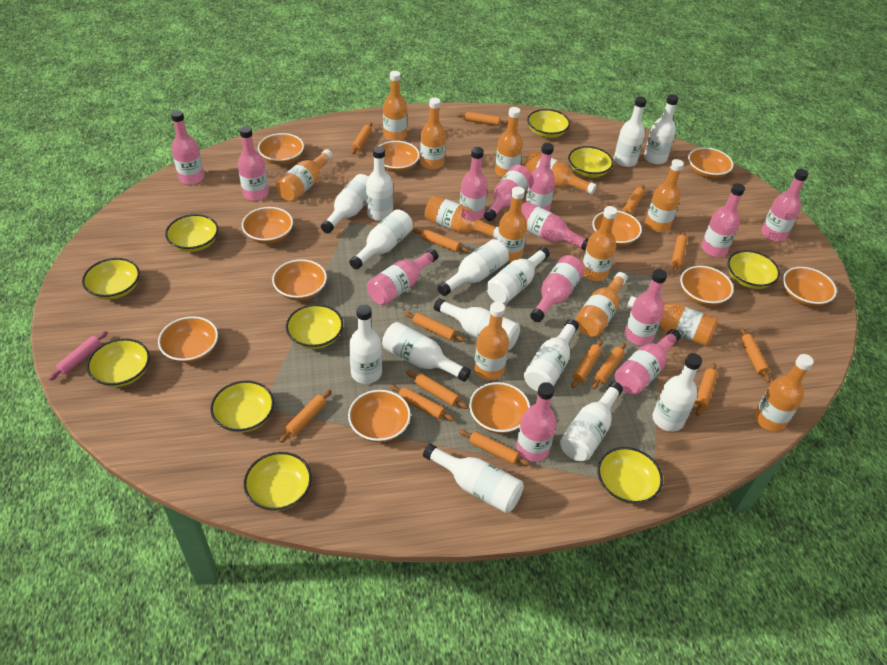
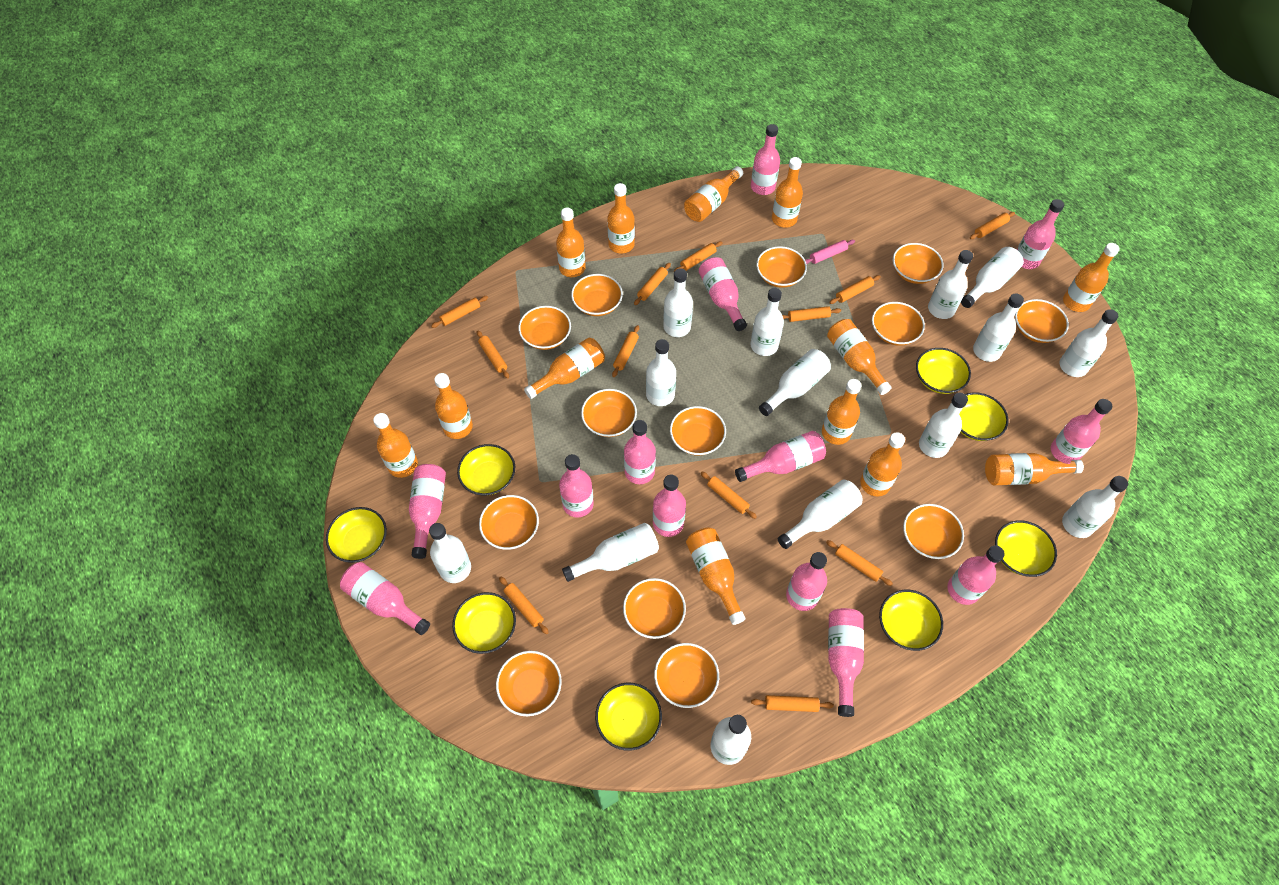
orange bowl: [158,316,218,363] [242,207,293,244] [258,133,304,165] [272,259,327,301] [348,390,411,442] [379,141,420,172] [469,382,530,434] [592,211,642,246] [680,266,734,306] [688,147,733,179] [783,267,837,307] = 11 -> [479,495,539,550] [496,651,562,716] [518,306,571,350] [571,274,623,316] [581,389,637,437] [623,578,686,639] [654,643,719,708] [670,406,726,456] [756,246,807,288] [872,302,925,346] [893,243,944,284] [903,504,964,559] [1015,299,1069,343] = 13
orange rolling pin: [279,390,331,443] [351,123,372,155] [390,385,454,421] [404,312,465,342] [406,371,468,409] [413,228,469,253] [456,112,508,126] [459,429,530,466] [571,340,603,388] [592,343,626,389] [622,185,645,215] [672,231,687,272] [695,363,718,416] [740,328,770,383] = 14 -> [431,296,488,328] [477,331,509,378] [499,577,549,634] [612,325,639,377] [634,263,671,305] [674,241,723,271] [701,472,757,519] [751,695,834,712] [782,306,841,322] [826,540,893,586] [829,275,881,304] [970,212,1015,239] = 12
yellow bowl: [82,258,140,300] [87,338,150,387] [165,214,218,252] [210,380,274,433] [244,452,312,511] [286,304,343,349] [527,109,570,138] [568,146,613,178] [598,447,663,504] [728,250,780,289] = 10 -> [326,507,387,563] [452,592,516,654] [457,444,515,496] [595,683,662,751] [879,590,943,651] [916,348,971,394] [959,392,1009,441] [995,520,1057,577] = 8

